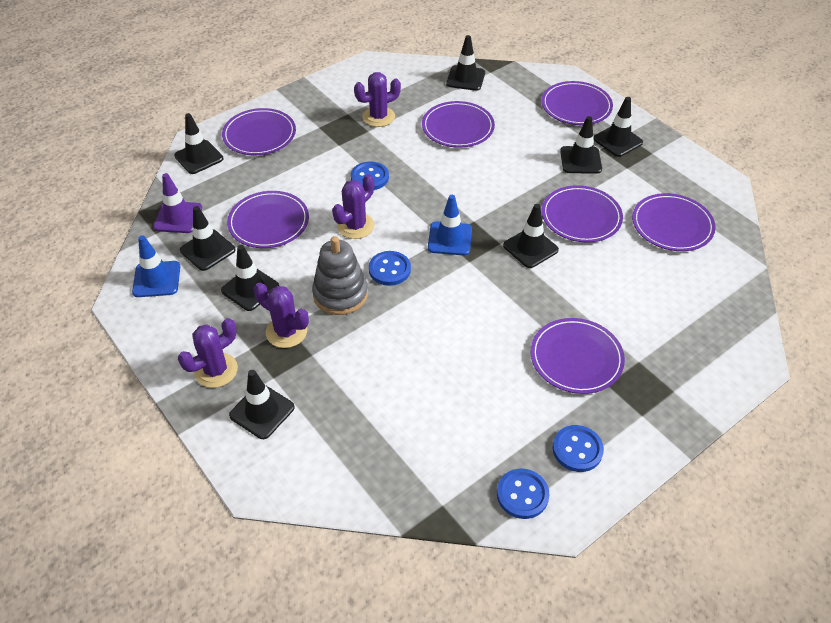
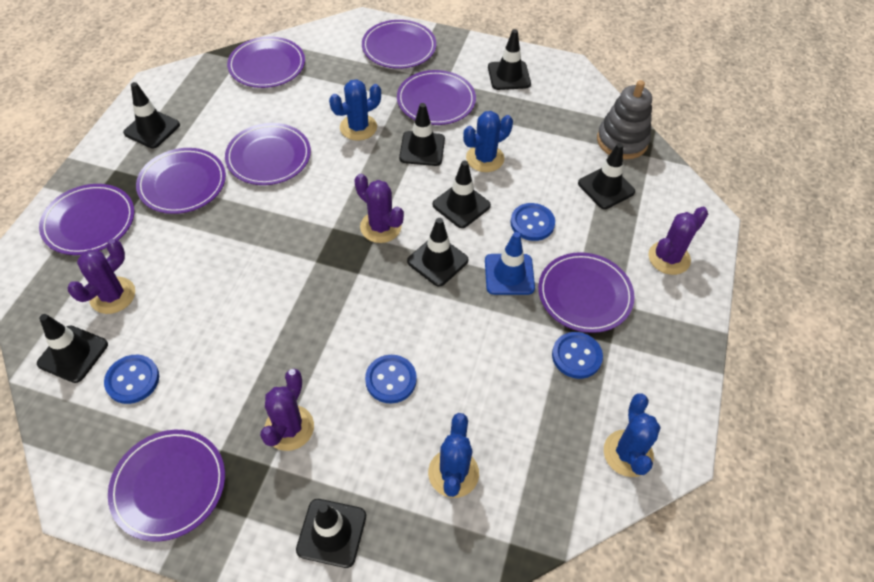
blue cactus: none = 0 -> [329,79,381,141] [428,413,479,498] [463,111,513,172] [604,393,661,477] = 4
blue traffic cone: [132,235,180,297] [428,195,472,255] = 2 -> [485,232,535,295] = 1
purple plate: [222,108,296,155] [227,191,309,248] [422,101,495,148] [531,318,625,394] [541,81,613,125] [542,185,623,243] [632,193,716,251] = 7 -> [39,184,134,255] [108,430,225,541] [136,148,226,214] [225,123,311,185] [227,37,305,88] [362,20,436,69] [397,70,476,125] [538,252,634,333] = 8
purple traffic cone: [153,173,202,233] = 1 -> none = 0

